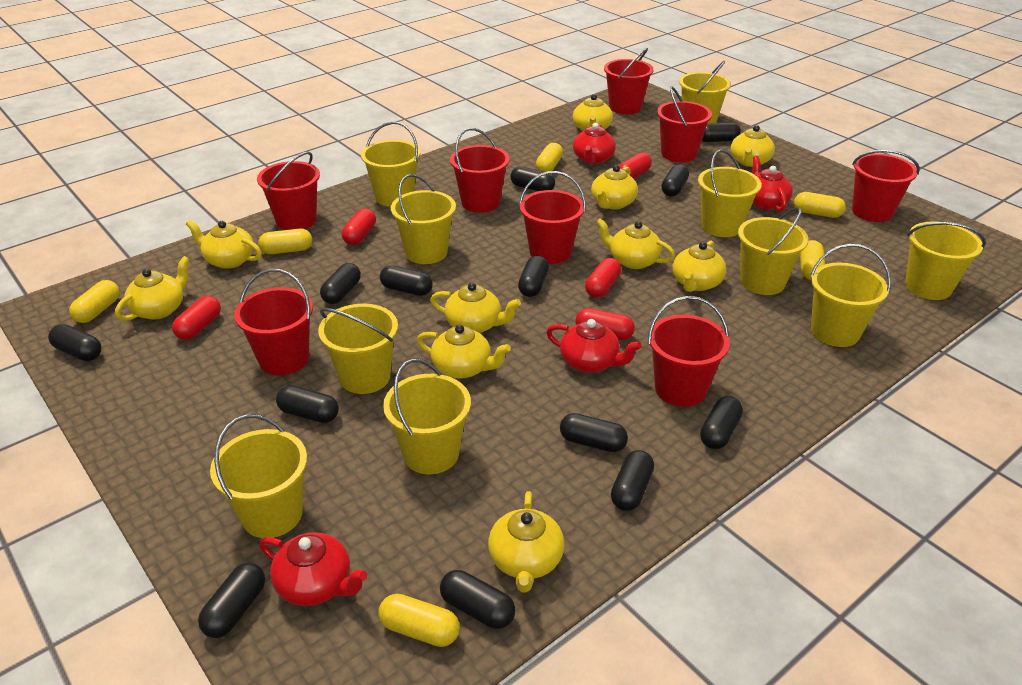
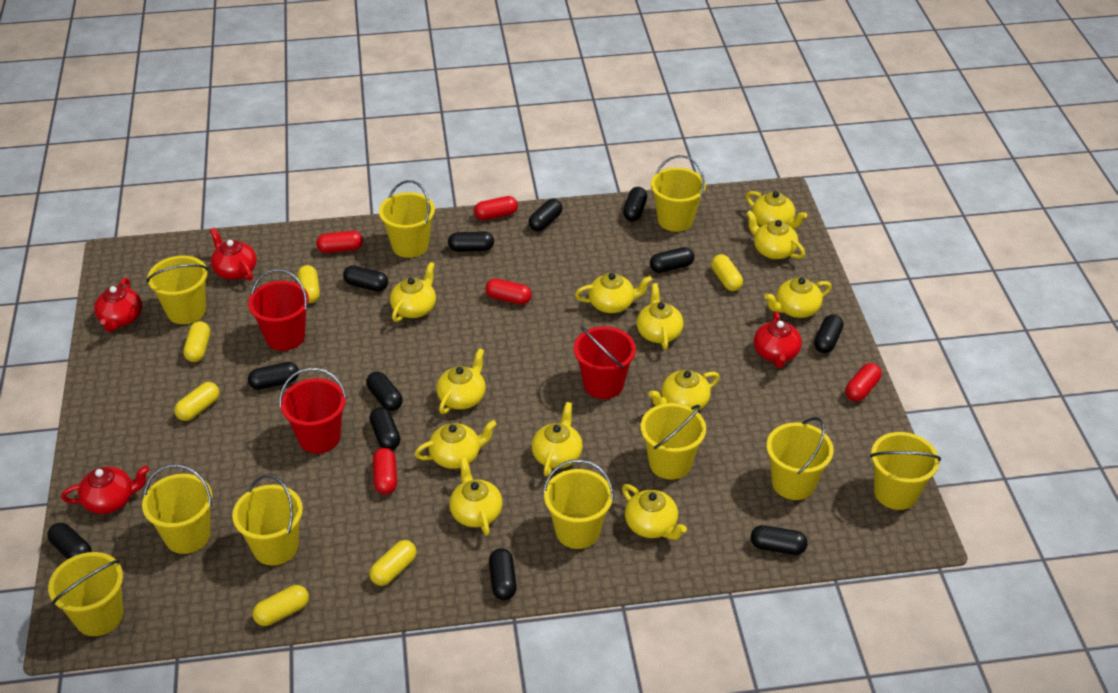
black capsule: [48,324,102,361] [198,563,265,638] [276,386,339,423] [320,263,361,304] [380,265,433,296] [440,570,515,629] [510,167,555,191] [518,256,549,297] [560,413,628,452] [611,450,654,511] [661,164,689,196] [700,396,743,449] [702,122,741,142] = 13 -> [47,523,92,559] [248,362,299,390] [343,265,388,291] [366,371,403,411] [369,407,400,450] [448,231,494,252] [489,548,517,600] [529,199,563,231] [623,187,647,221] [650,247,694,273] [751,525,808,555] [814,314,844,353] = 12
red bucket: [234,269,313,375] [257,151,320,230] [450,128,510,213] [519,171,586,264] [604,48,654,114] [648,296,730,407] [657,86,712,162] [852,150,920,222] = 8 -> [248,269,309,351] [279,368,347,454] [574,326,636,399] = 3
yellow teapot: [115,256,190,321] [186,220,262,269] [417,324,511,379] [430,282,521,333] [488,491,564,593] [573,94,613,131] [591,165,638,209] [596,218,675,269] [673,241,727,292] [731,125,775,167] = 10 -> [390,262,436,322] [415,420,497,469] [436,348,486,414] [449,457,503,536] [532,402,583,476] [575,273,652,313] [622,484,687,540] [637,283,684,350] [649,370,720,411] [746,191,807,228] [746,210,805,259] [765,277,832,318] = 12

